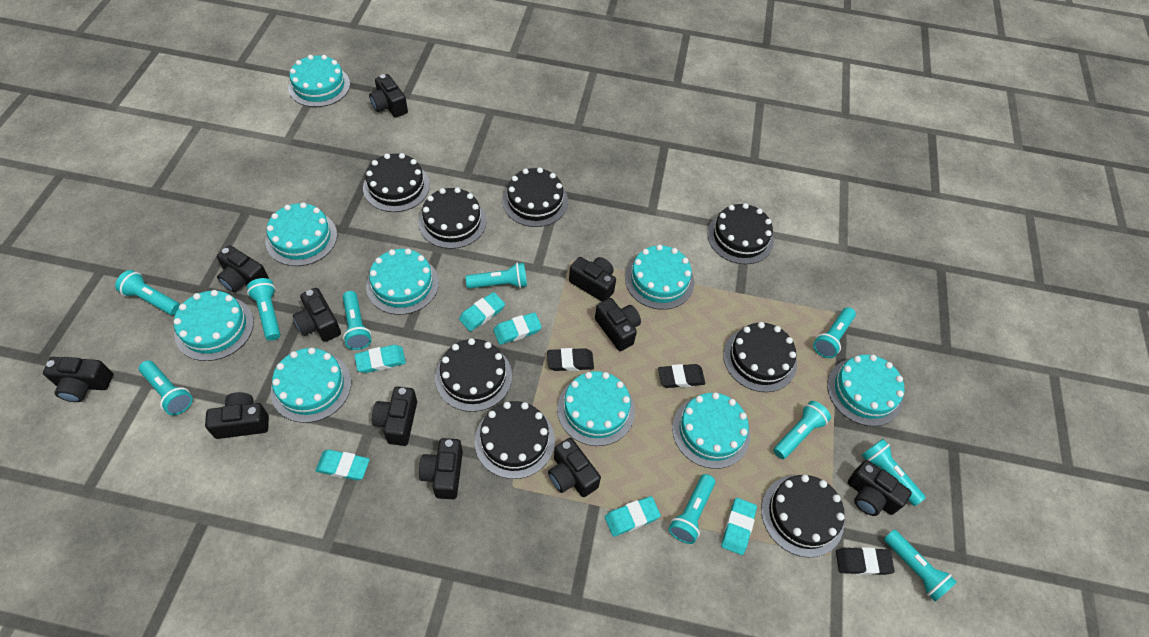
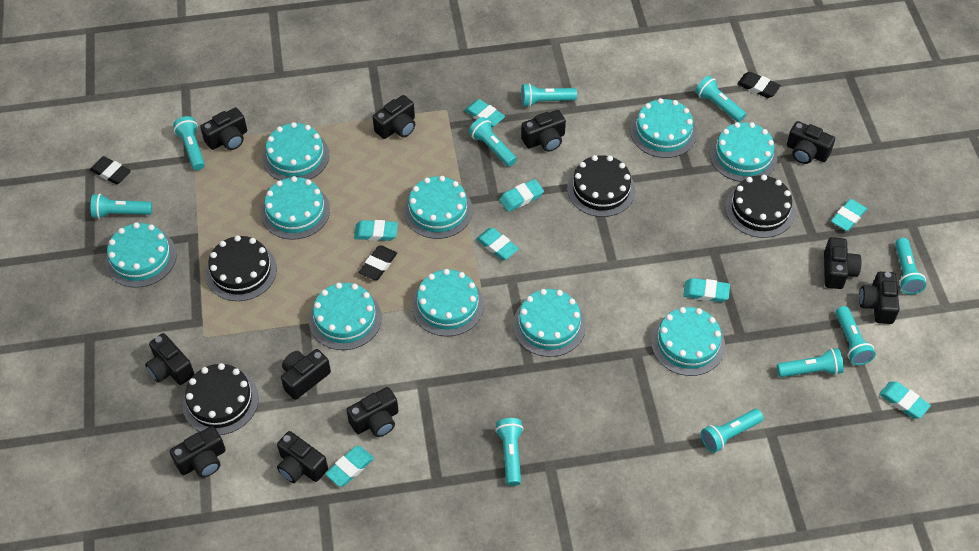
black cake: [363,153,430,212] [418,187,486,249] [435,338,512,412] [475,401,555,479] [502,167,568,227] [707,203,774,264] [723,322,797,392] [761,475,845,558] = 8 -> [182,363,259,435] [206,235,277,301] [567,155,635,217] [725,175,795,238] = 4
turquoise cake: [174,290,254,361] [266,202,337,266] [271,348,351,423] [288,55,350,107] [366,248,439,315] [557,371,635,446] [625,245,694,310] [672,392,750,469] [827,355,904,426] = 9 -> [105,222,177,288] [261,176,330,240] [262,122,330,181] [309,283,382,350] [404,176,473,239] [412,269,484,336] [513,289,586,357] [630,98,697,158] [651,307,725,376] [710,122,777,182] = 10
turquoise eraser: [315,449,370,481] [354,345,406,373] [459,292,505,332] [493,312,542,345] [605,496,661,537] [721,498,757,555] = 6 -> [325,446,374,487] [354,220,398,241] [464,99,505,127] [476,228,519,260] [499,179,544,212] [683,278,730,302] [831,199,867,231] [879,381,931,419] = 8

